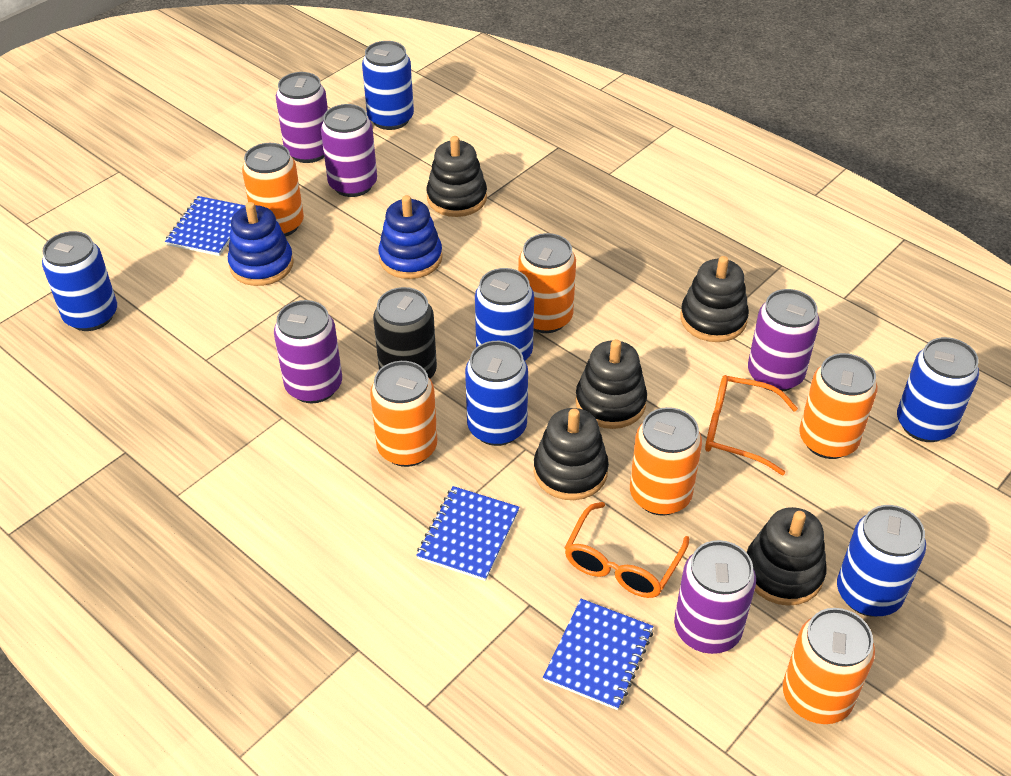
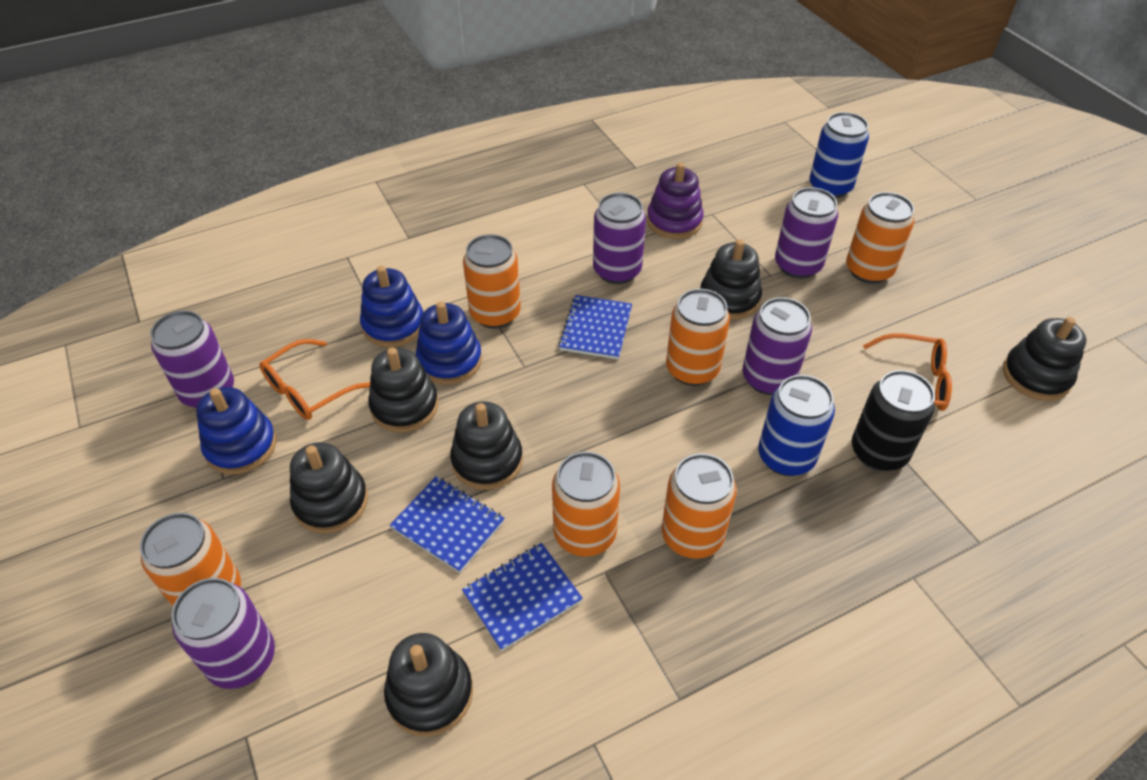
black stacking toy: [426,136,487,217] [534,408,609,500] [575,339,647,429] [680,256,749,342] [746,507,827,606] = 5 -> [290,442,368,533] [368,348,438,433] [384,633,473,737] [450,401,523,490] [700,239,762,320] [1003,317,1086,401] = 6
blue can: [42,231,117,331] [362,41,414,130] [465,341,528,446] [475,268,534,361] [837,505,926,617] [897,337,979,442] = 6 -> [758,375,835,476] [809,112,869,198] = 2
blue stacking toy: [228,202,294,286] [378,195,443,279] = 2 -> [196,387,277,474] [360,266,423,347] [416,302,482,385] = 3
purple stacking toy: none = 0 -> [647,163,704,239] = 1

